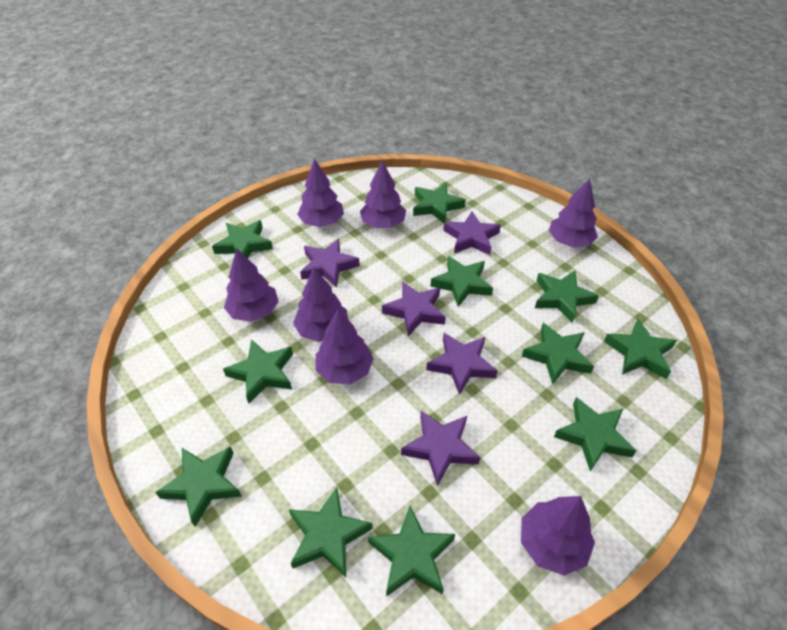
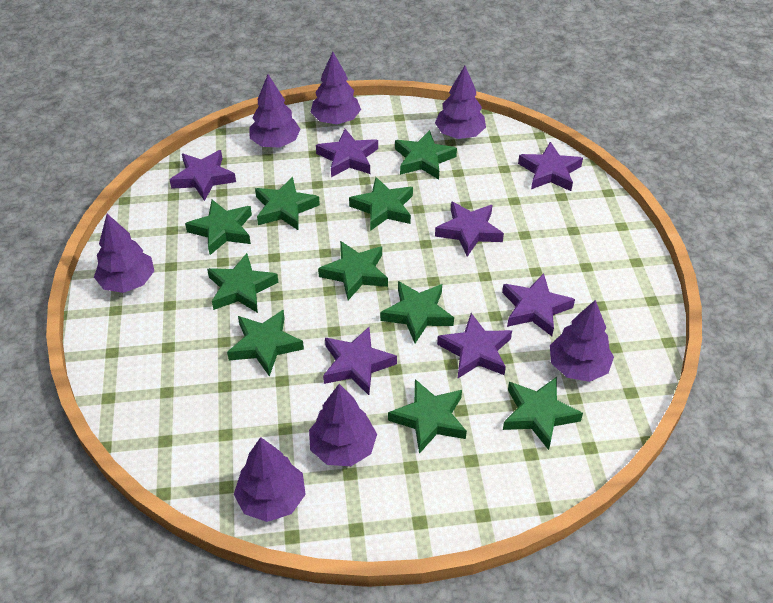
green star: [155,446,242,527] [212,220,273,258] [223,339,293,404] [289,488,373,577] [368,506,455,597] [413,183,466,223] [430,256,493,307] [522,323,594,385] [535,270,599,323] [554,397,636,472] [604,319,677,379] = 11 -> [185,200,252,255] [207,253,278,313] [227,310,304,376] [255,177,320,230] [318,241,388,300] [349,177,413,231] [380,281,454,343] [388,379,467,454] [395,130,457,179] [503,377,583,450] = 10
purple star: [300,239,360,288] [382,281,446,337] [401,411,480,486] [426,333,498,395] [443,212,501,255] = 5 -> [170,150,236,201] [316,129,378,177] [323,327,397,395] [435,201,504,257] [437,313,512,379] [502,273,575,336] [518,142,583,191] = 7

